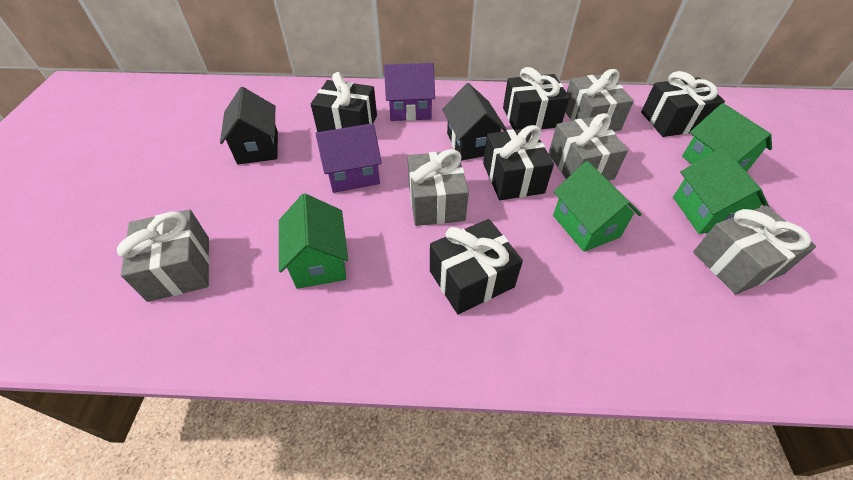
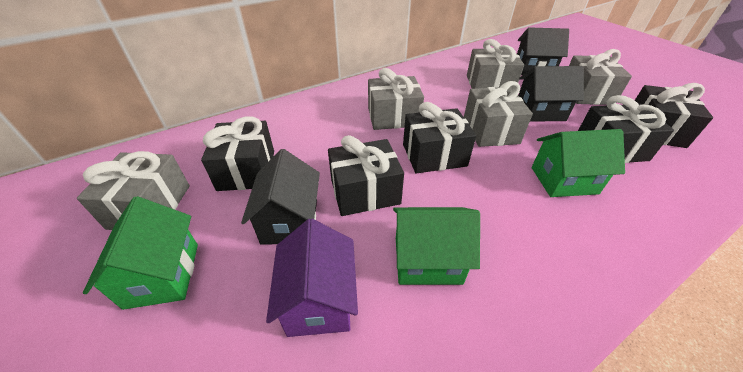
black house: [220,87,278,164] [442,83,507,161] = 2 -> [241,149,320,245] [517,27,569,75] [518,66,584,122] = 3
green house: [279,193,348,289] [553,161,642,252] [673,147,770,234] [682,103,772,172] = 4 -> [83,196,198,310] [393,207,480,285] [532,129,625,197] = 3
purple house: [316,123,382,193] [384,63,435,121] = 2 -> [266,219,358,337] = 1

